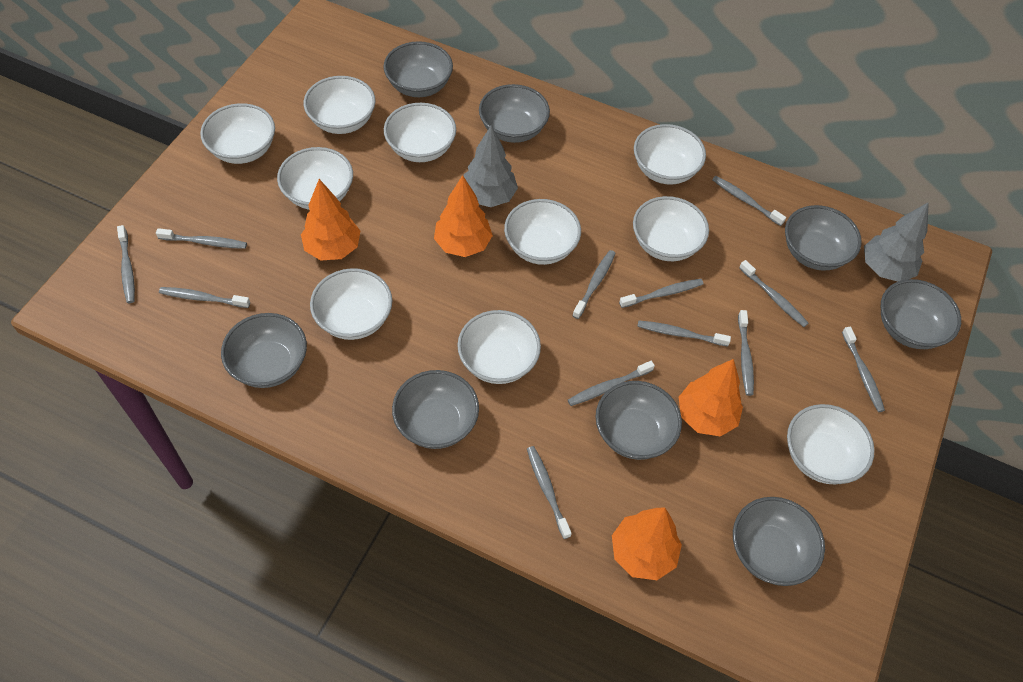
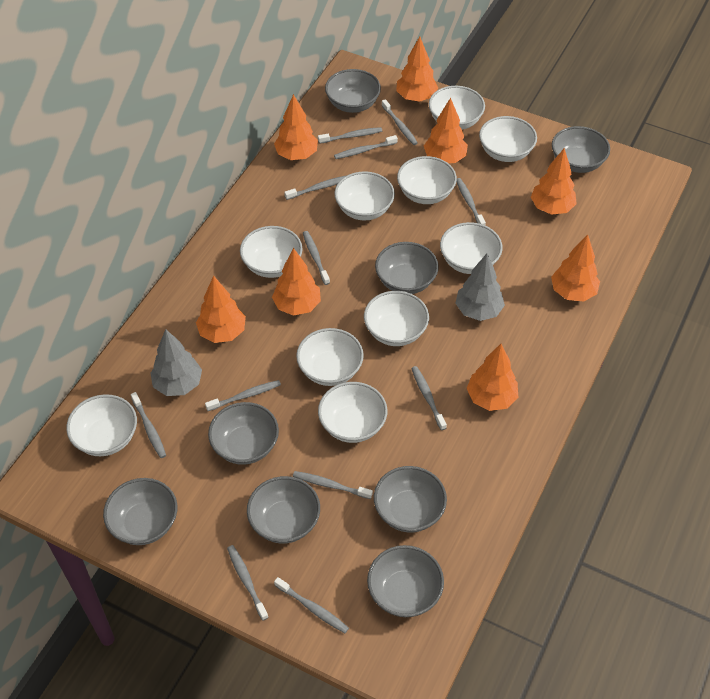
orange tree: [301,179,360,260] [434,175,493,257] [612,507,682,580] [679,359,743,437] = 4 -> [196,275,246,343] [272,248,321,316] [274,94,318,160] [396,37,438,102] [424,98,468,163] [467,344,518,411] [531,148,577,215] [551,234,600,302] = 8

